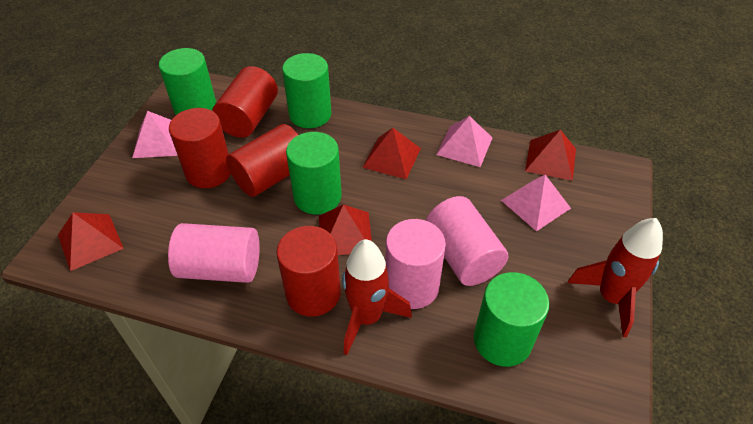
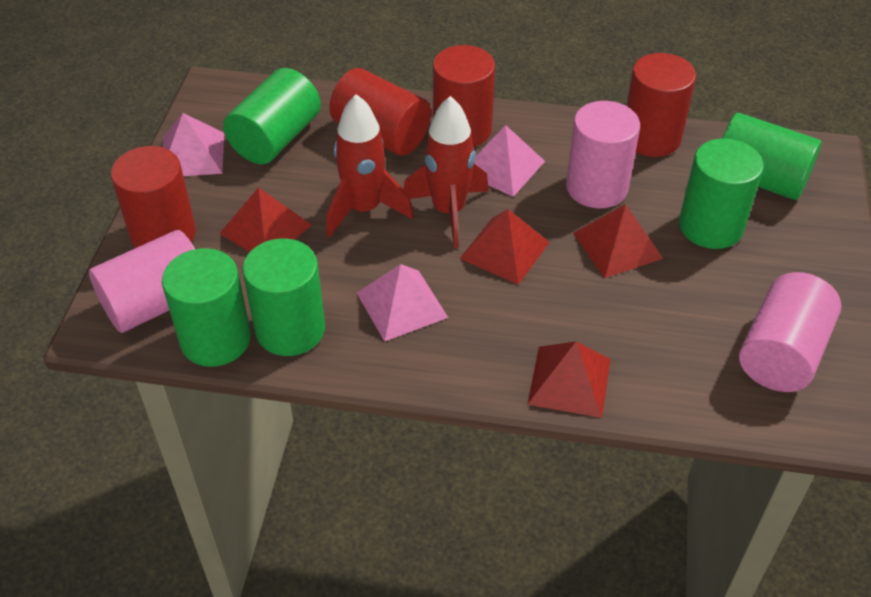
green cylinder: [159,48,216,115] [282,53,331,128] [286,132,342,214] [474,272,549,367] = 4 -> [162,248,251,367] [223,68,321,164] [242,238,325,356] [679,138,764,249] [722,113,822,200] = 5

